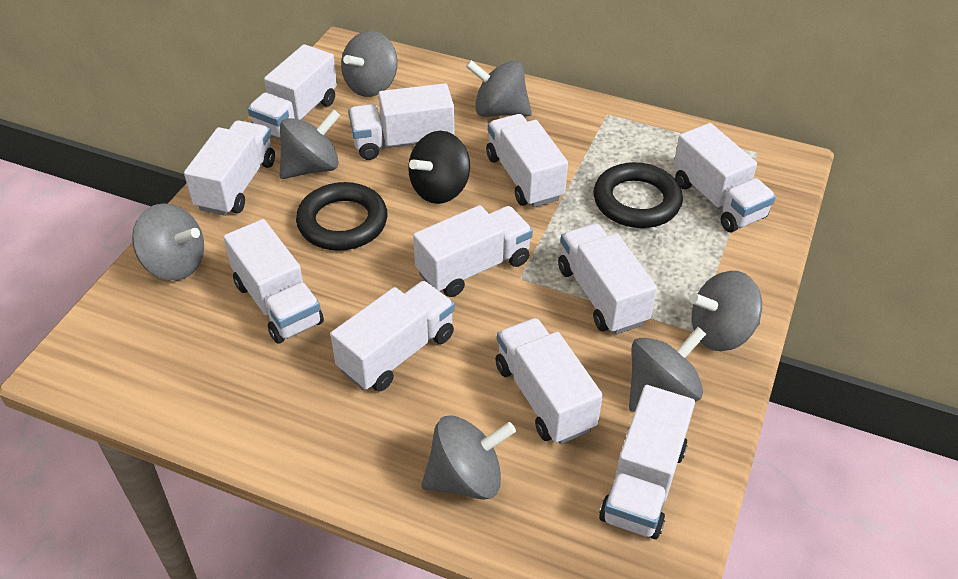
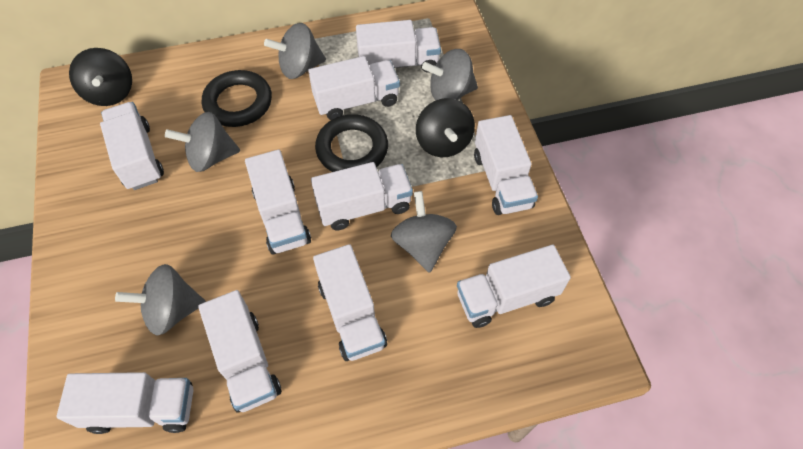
black spinning top: [408,131,470,204] = 1 -> [69,48,132,106] [416,98,475,157] = 2
grey spinning top: [132,203,204,281] [279,109,341,179] [341,31,398,97] [421,415,516,500] [466,60,532,117] [629,327,706,412] [689,271,762,351] = 7 -> [115,264,206,336] [165,112,240,172] [264,23,326,79] [391,191,457,273] [422,49,478,100] = 5
white truck: [184,120,275,216] [224,219,324,344] [248,44,337,139] [331,281,455,392] [348,83,454,160] [413,205,533,297] [486,114,568,207] [495,318,603,444] [558,224,657,334] [599,385,695,539] [673,123,776,232] = 11 -> [57,372,193,434] [100,102,164,190] [198,290,281,413] [245,150,311,255] [308,56,400,120] [311,162,413,231] [313,244,387,361] [356,20,441,73] [457,245,571,328] [474,115,538,215] = 10

